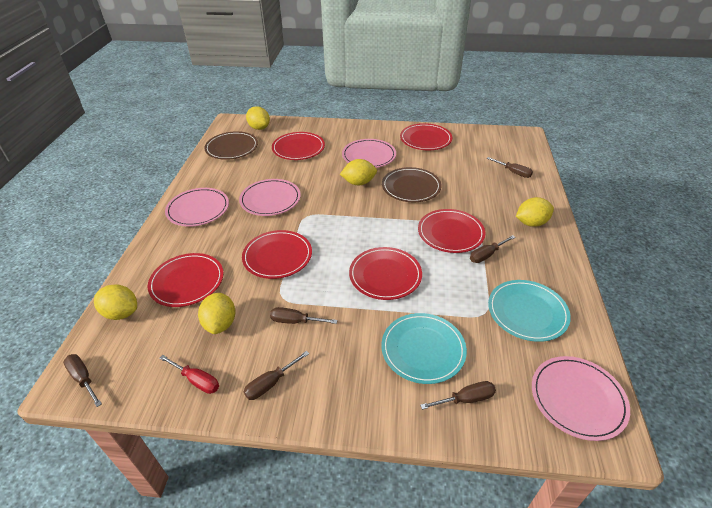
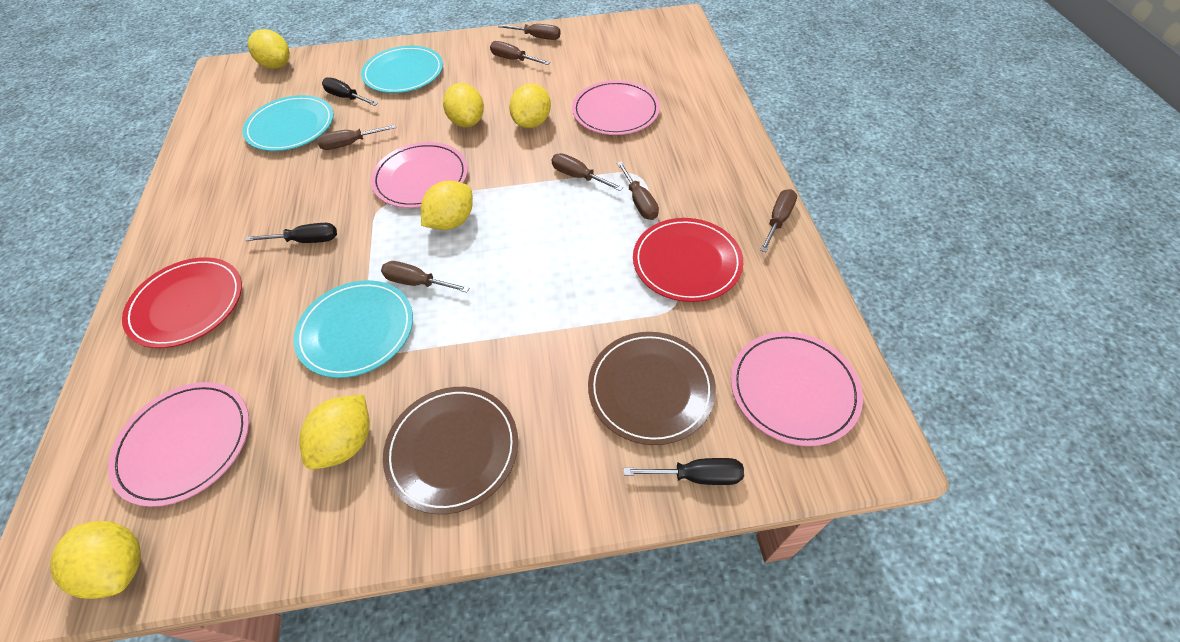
black screwdriver: none = 0 -> [245,223,337,243] [322,78,378,106] [624,458,744,485] = 3
brown screwdriver: [63,354,102,407] [243,351,309,400] [270,307,337,324] [420,381,496,410] [470,235,515,263] [487,157,533,178] = 6 -> [317,125,396,150] [381,261,469,293] [490,41,550,65] [498,24,561,40] [552,153,623,191] [617,161,659,220] [760,189,797,252] = 7
red plate: [148,253,223,307] [242,230,312,279] [272,132,325,160] [349,247,422,300] [400,123,452,150] [418,209,486,253] = 6 -> [122,257,242,348] [633,218,743,302] = 2
red screwdriver: [159,355,219,394] = 1 -> none = 0
turquoise plate: [381,313,467,384] [488,280,571,342] = 2 -> [243,95,334,151] [293,280,413,378] [361,46,443,93] = 3
yellow lemon: [94,284,137,320] [198,293,236,334] [246,106,270,130] [340,159,377,186] [516,197,554,227] = 5 -> [50,521,141,599] [248,29,290,69] [299,394,370,470] [421,181,473,230] [443,83,484,127] [509,83,551,128] = 6

